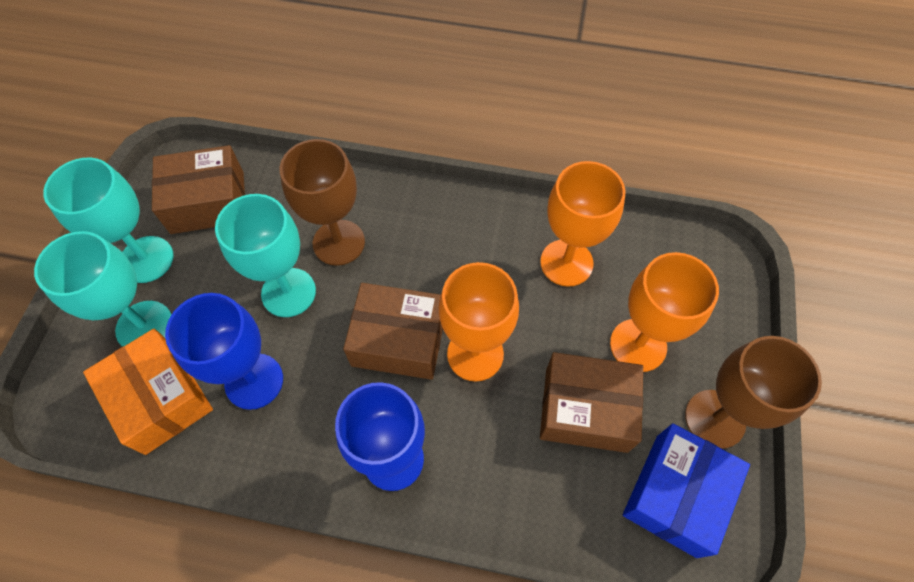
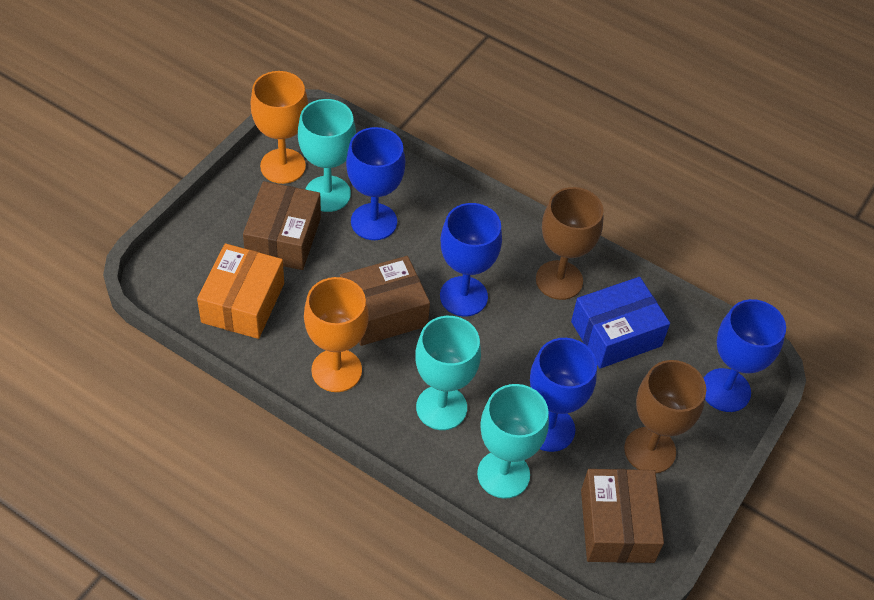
blue goblet: [165,293,283,410] [335,382,425,491] = 2 -> [346,127,405,240] [440,203,502,316] [530,338,597,452] [704,299,786,412] = 4
orange goblet: [439,262,519,382] [540,161,626,287] [610,252,719,372] = 3 -> [251,71,308,184] [304,277,369,392] = 2

